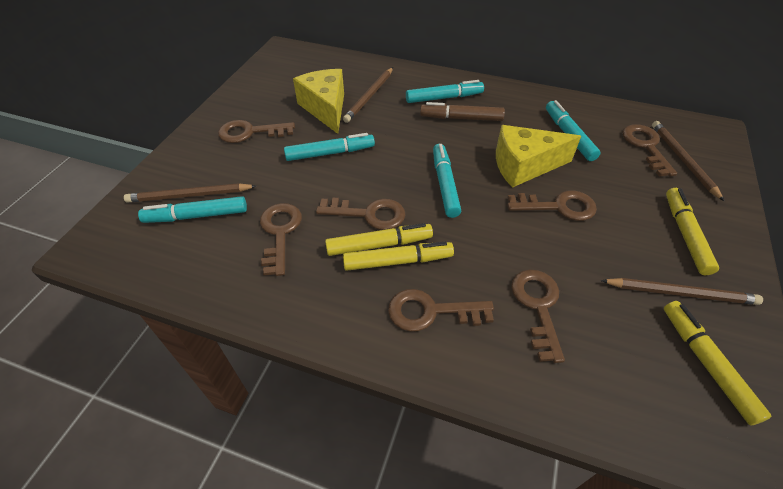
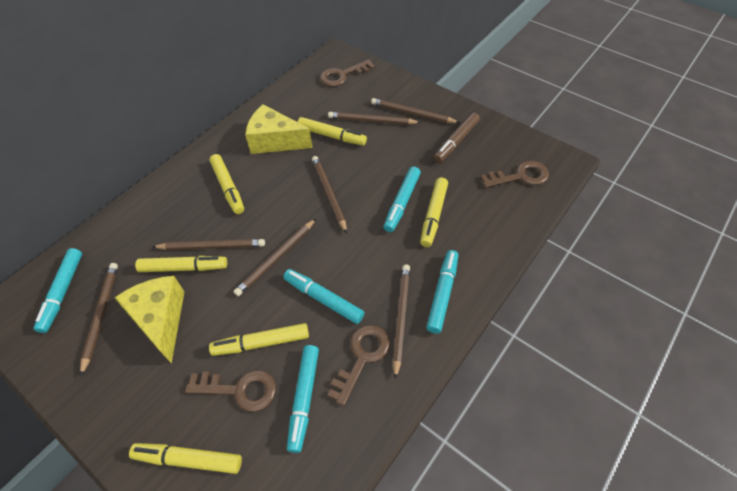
brown key: [218,120,295,143] [260,203,302,276] [316,197,405,230] [388,289,494,332] [507,190,597,221] [511,270,565,363] [622,124,677,176] = 7 -> [185,370,276,412] [320,59,375,87] [328,325,390,406] [481,161,549,188] = 4
brown pencil: [124,183,256,203] [343,67,393,123] [600,278,763,305] [652,121,724,201] = 4 -> [80,263,118,377] [152,239,265,250] [233,219,316,296] [312,156,347,233] [328,112,421,125] [371,98,460,123] [393,264,410,380] = 7
yellow marker: [325,223,433,256] [343,241,454,271] [664,301,771,425] [666,188,719,275] = 4 -> [129,443,242,474] [135,256,227,272] [209,154,244,214] [209,323,309,356] [298,117,367,146] [420,178,448,247] = 6

